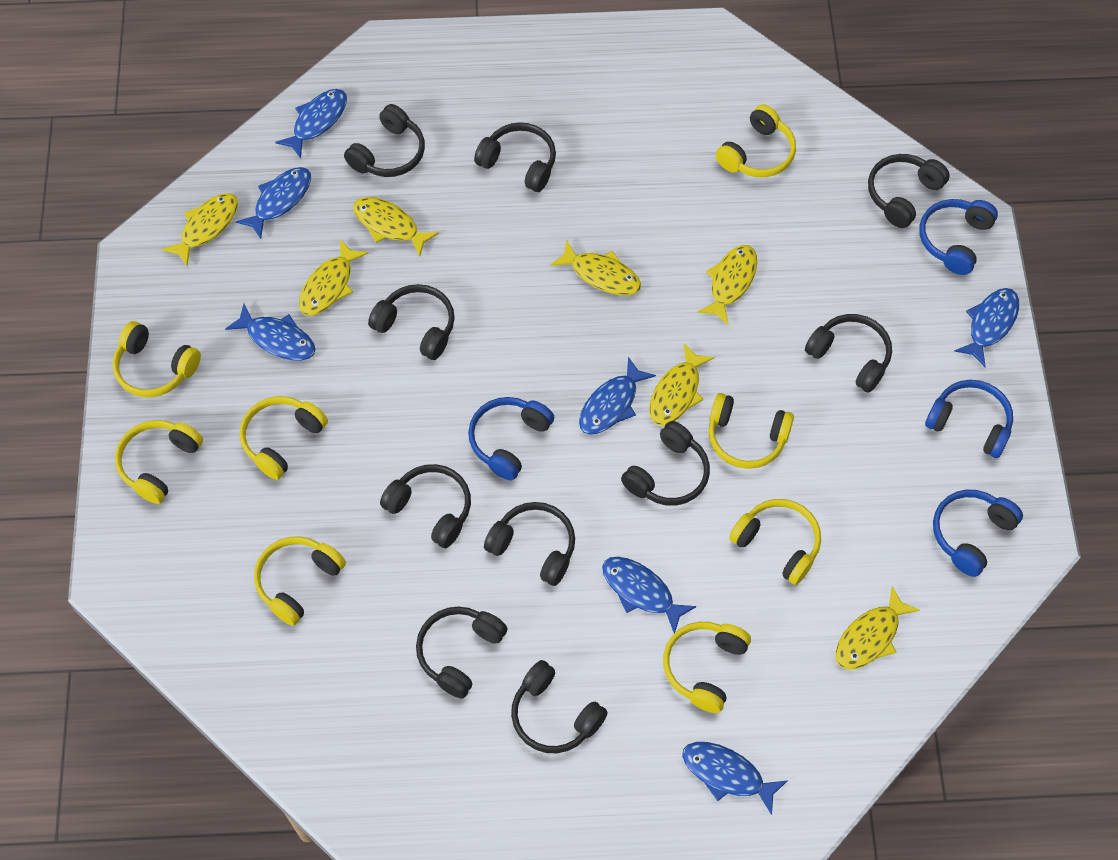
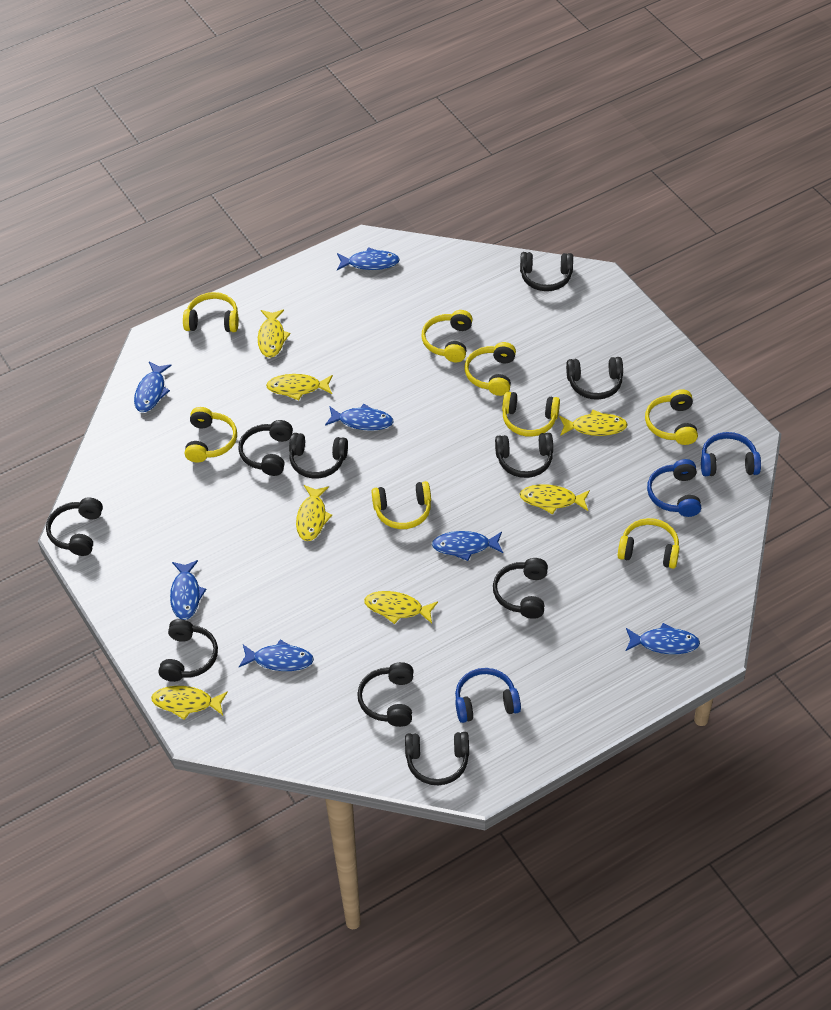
blue headphones: [468,397,554,481] [919,199,998,275] [925,380,1013,458] [933,490,1023,577] = 4 -> [455,668,521,723] [647,459,701,517] [701,432,761,476] = 3

